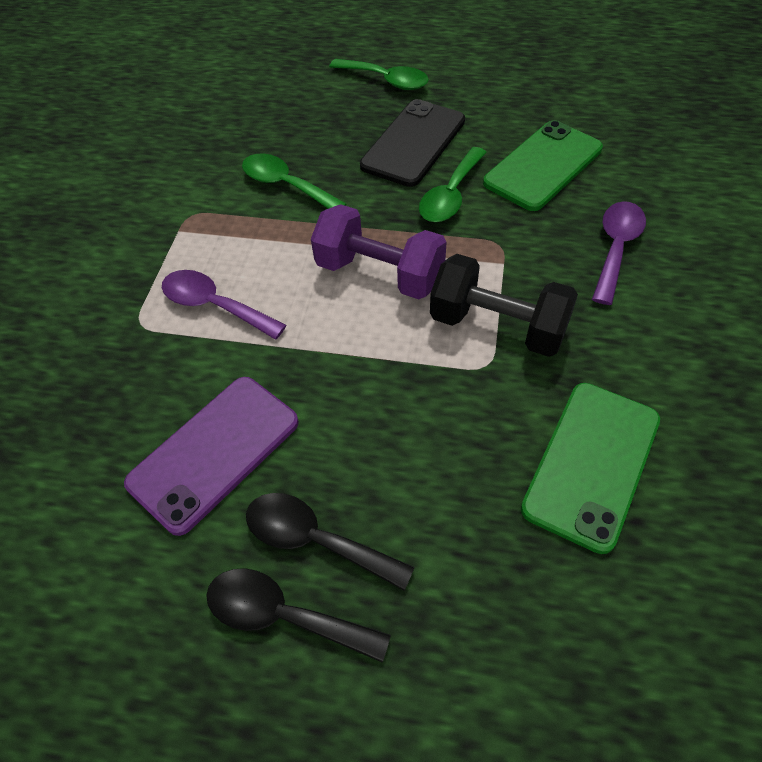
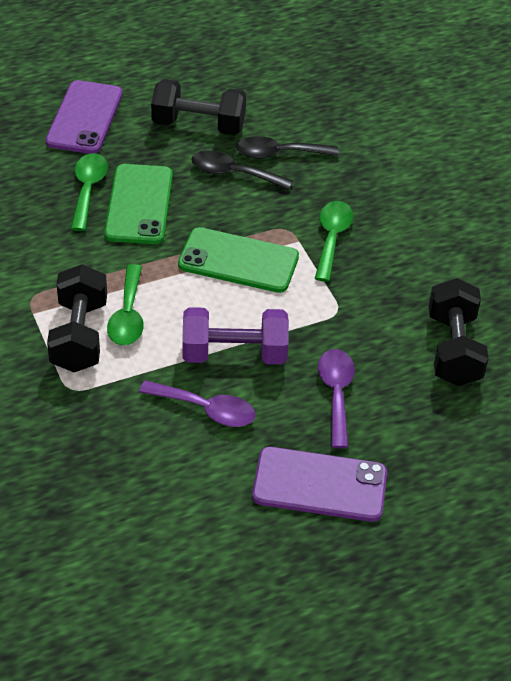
black dumbbell: [430,254,578,357] = 1 -> [47,264,107,372] [151,79,246,135] [429,278,488,386] = 3
black phone: [360,99,465,187] = 1 -> none = 0
purple phone: [124,377,299,536] = 1 -> [46,80,123,154] [252,447,387,522] = 2

